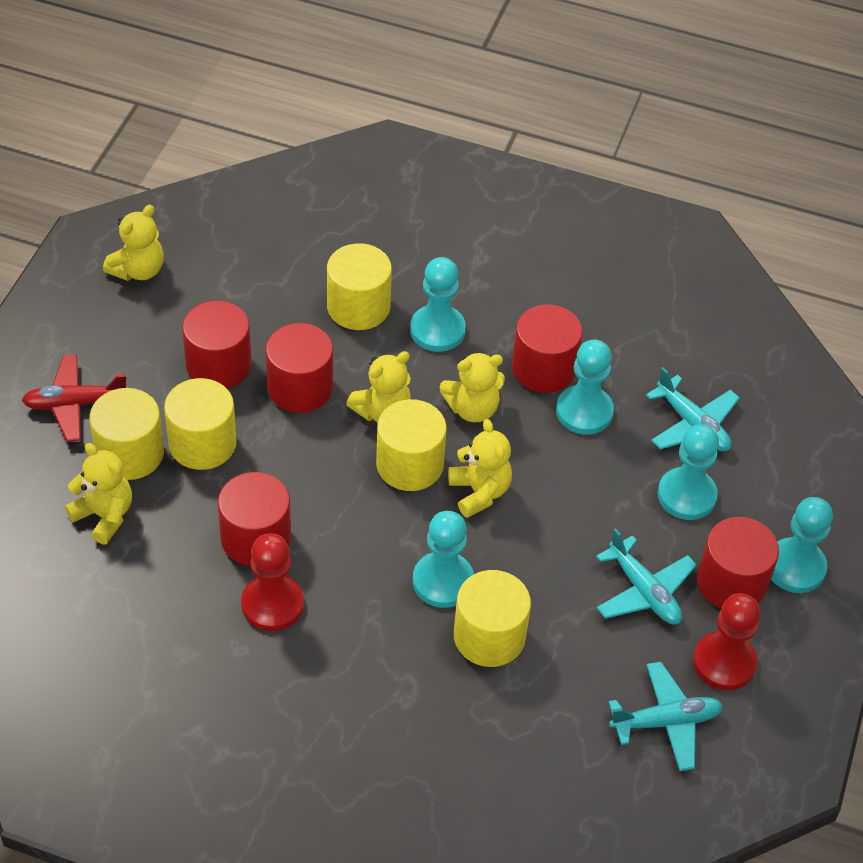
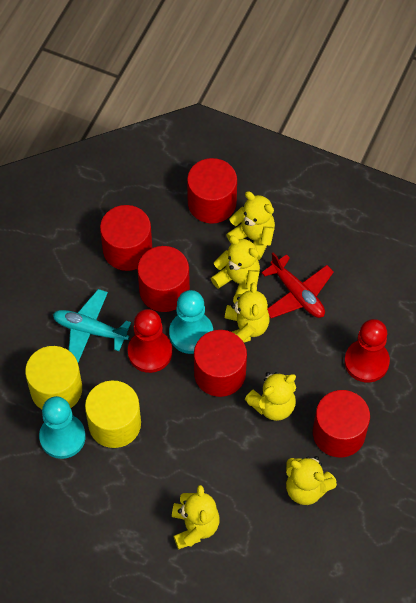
turquoise pawn: [410,257,466,352] [413,511,474,608] [556,339,614,435] [658,424,719,520] [771,497,833,593] = 5 -> [39,396,86,459] [169,290,213,354] = 2
turquoise plane: [596,528,697,624] [609,662,723,771] [646,367,740,451] = 3 -> [53,289,131,362] = 1
yellow cylinder: [90,388,164,480] [164,378,236,470] [327,243,392,330] [376,399,447,491] [454,570,531,667] = 5 -> [25,346,82,409] [85,380,141,448] = 2
yellow teddy bear: [65,443,132,545] [103,205,164,281] [346,351,411,422] [440,352,505,422] [448,419,512,518] = 5 -> [172,485,220,549] [211,235,260,295] [225,282,270,343] [226,191,275,260] [245,372,296,421] [286,456,337,505] = 6

